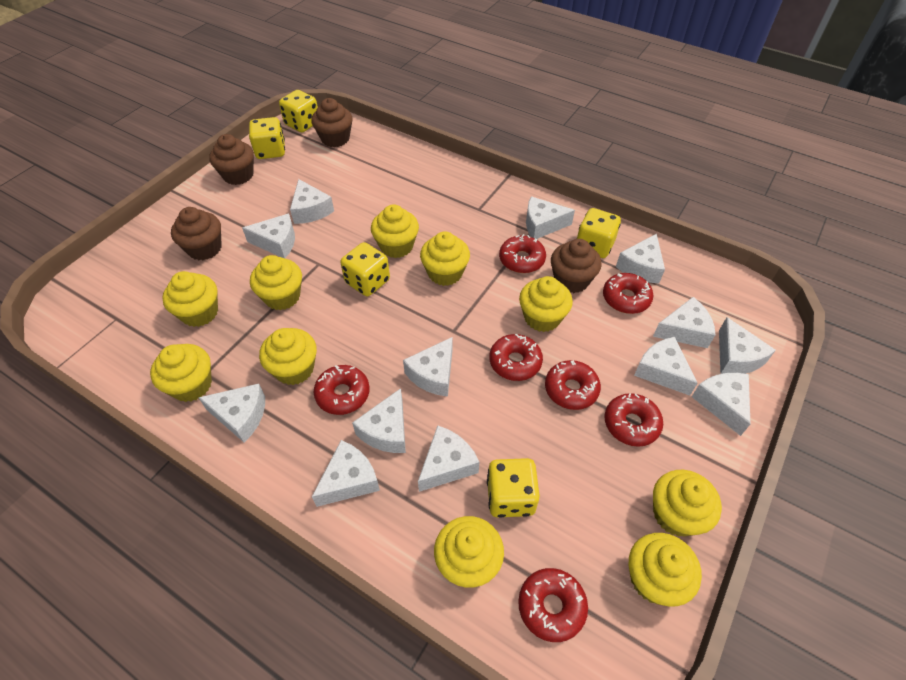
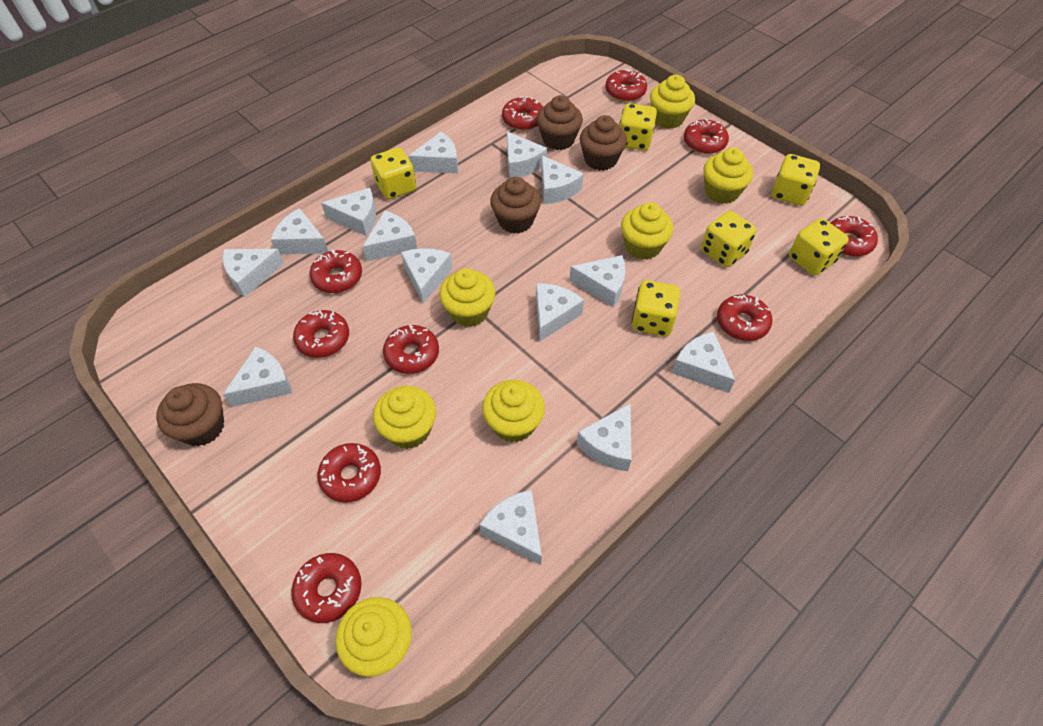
red donut: [314,365,370,415] [489,334,543,381] [499,234,546,273] [518,568,588,642] [545,360,601,410] [603,273,653,314] [605,393,663,447] = 7 -> [291,553,362,623] [293,310,349,358] [309,249,362,293] [317,443,381,502] [383,324,439,374] [502,96,543,130] [605,69,647,102] [684,118,729,154] [717,295,772,341] [830,216,878,256] = 10
white cheese: [198,384,265,442] [242,214,295,259] [290,179,334,224] [312,440,380,507] [352,388,406,453] [403,337,453,397] [418,425,479,492] [526,196,575,239] [616,234,665,283] [634,337,698,396] [653,297,715,348] [692,373,751,436] [719,317,776,374] = 13 -> [223,249,284,297] [223,346,292,407] [271,208,328,254] [321,188,376,236] [362,210,417,262] [401,248,452,304] [408,132,458,174] [480,490,542,565] [507,131,547,178] [536,283,584,341] [541,155,584,204] [569,255,626,307] [577,403,632,471] [672,332,735,393] = 14
yellow cupcake: [150,344,212,402] [162,271,218,327] [250,255,302,310] [259,328,317,385] [371,204,419,258] [420,231,470,286] [434,516,504,588] [519,276,573,332] [629,533,702,607] [653,470,722,537] = 10 -> [335,597,412,677] [373,386,436,449] [439,268,495,327] [482,380,545,443] [621,202,673,260] [650,75,695,129] [703,148,753,204] = 7
yellow dice: [249,117,285,159] [279,90,318,132] [340,242,390,296] [487,458,540,518] [577,208,621,258] = 5 -> [371,148,416,199] [619,103,657,151] [632,280,680,336] [701,211,756,267] [772,154,820,206] [789,218,849,275] = 6

